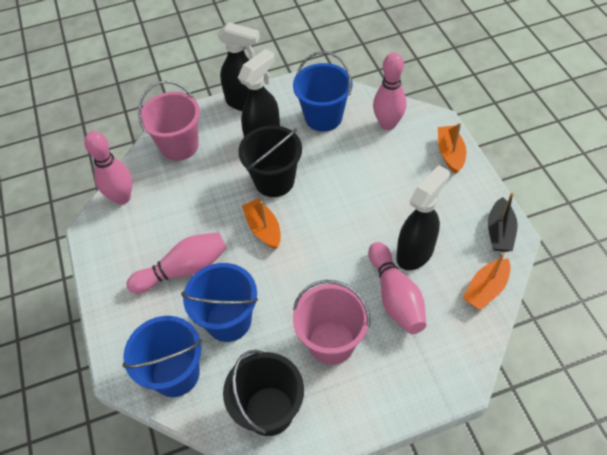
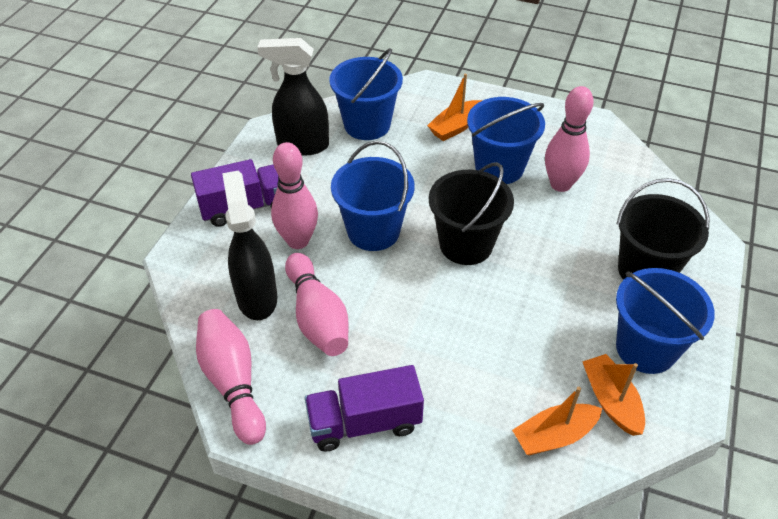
black boat: [488,192,518,252] = 1 -> none = 0
black spray bottle: [217,22,260,111] [238,49,280,137] [396,165,450,270] = 3 -> [222,171,277,320] [257,38,329,155] = 2
blue bucket: [123,316,202,397] [181,263,258,342] [293,51,352,131] = 3 -> [329,48,403,140] [331,141,415,251] [467,97,545,184] [616,268,715,374] = 4
pink bucket: [138,81,200,161] [293,280,370,365] = 2 -> none = 0
purple truck: none = 0 -> [191,159,279,227] [305,365,424,452] = 2

